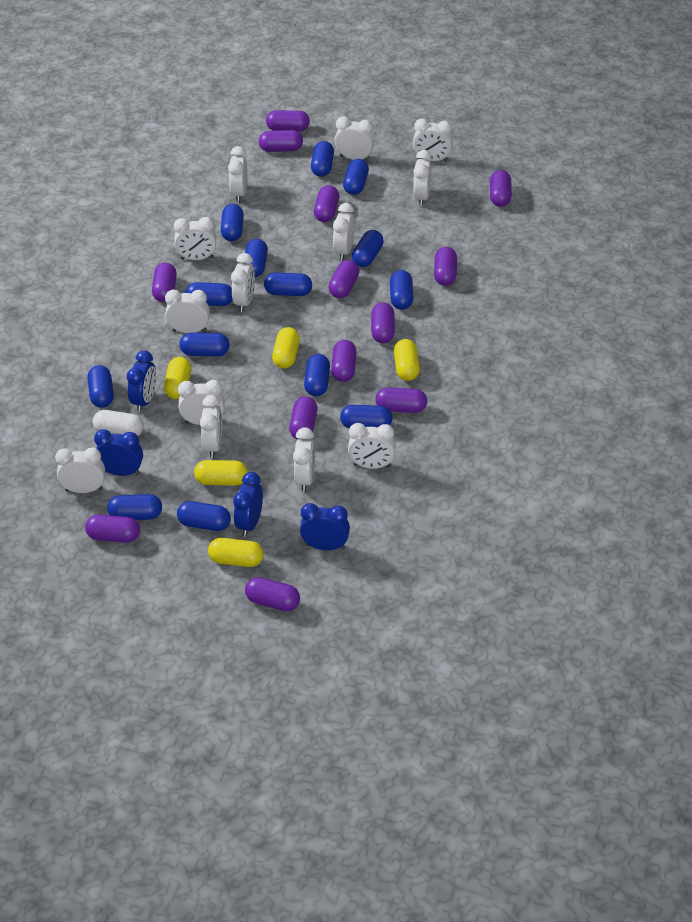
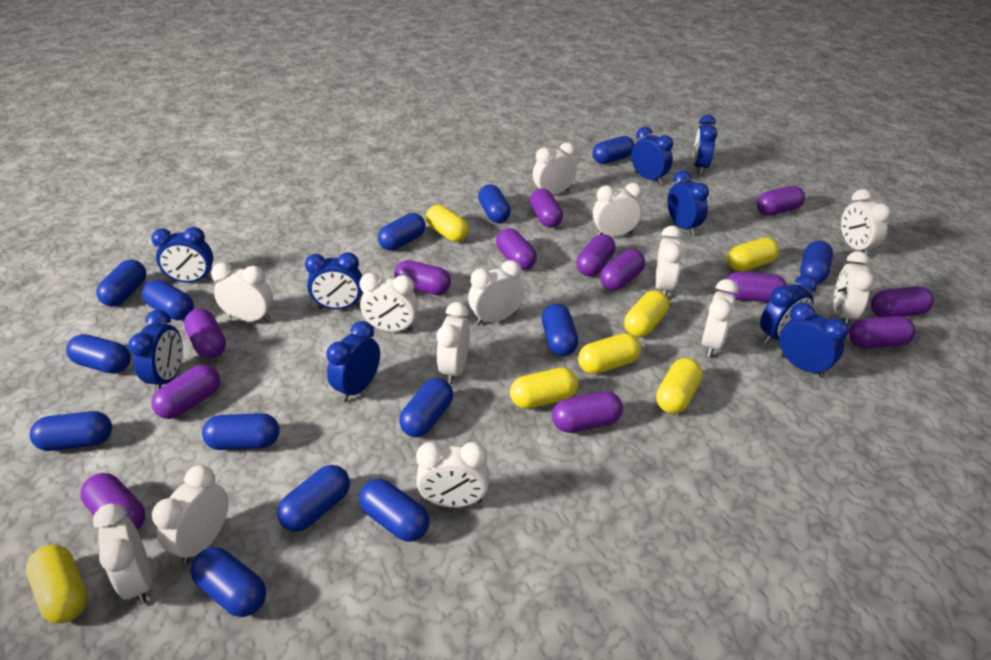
blue clock: [94,429,143,476] [127,351,156,412] [233,472,263,537] [300,503,350,550] = 4 -> [128,310,183,392] [151,227,213,283] [305,252,363,310] [326,321,380,402] [631,127,673,184] [667,170,709,235] [693,115,717,174] [760,275,817,344] [779,303,849,378] = 9
white capsule: [93,410,144,436] = 1 -> none = 0
yellow capsule: [164,357,191,399] [194,460,248,485] [208,538,264,567] [272,327,300,369] [394,339,420,381] = 5 -> [26,545,88,623] [426,205,469,242] [510,368,578,409] [578,333,641,374] [624,290,669,337] [656,358,703,414] [727,237,779,272] = 7

